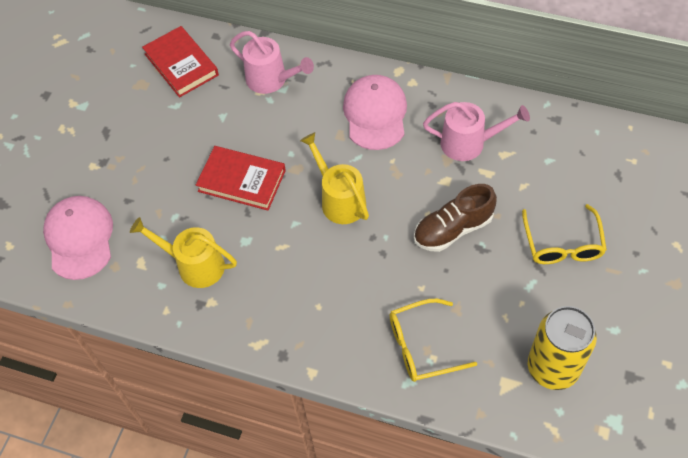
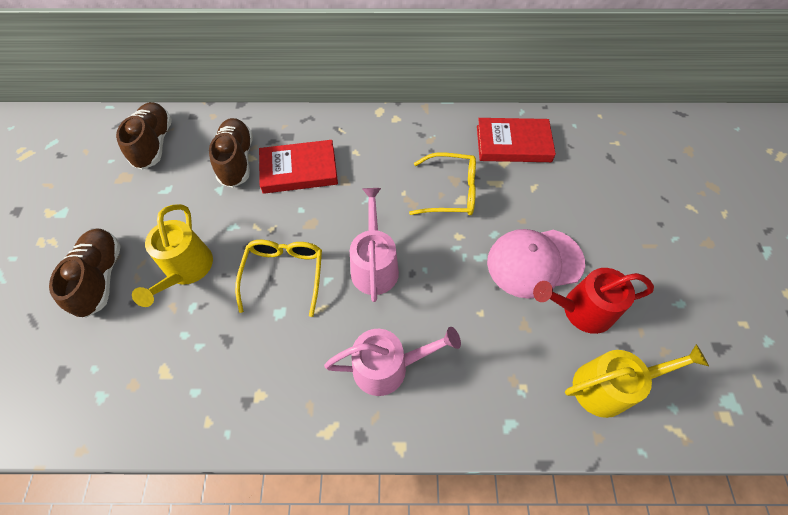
brown shoe: [414,184,497,252] = 1 -> [49,228,121,318] [116,102,172,170] [209,118,253,188] = 3
pink cap: [43,196,113,280] [343,75,407,150] = 2 -> [487,229,585,299] = 1
red watering can: none = 0 -> [533,268,654,334] = 1
yellow can: [528,306,597,390] = 1 -> none = 0

